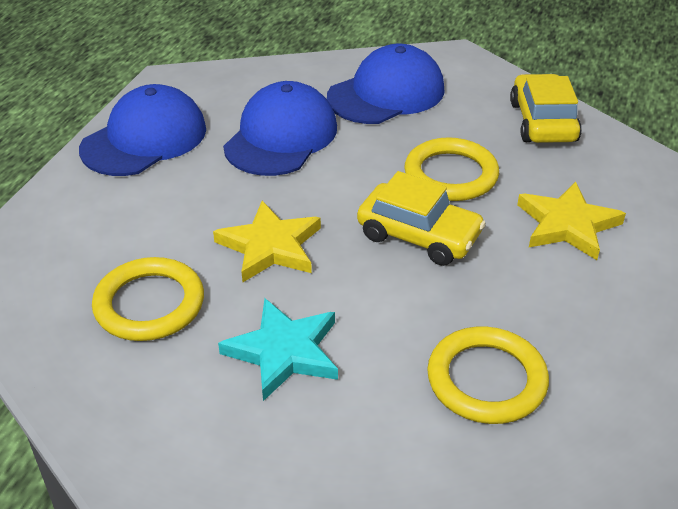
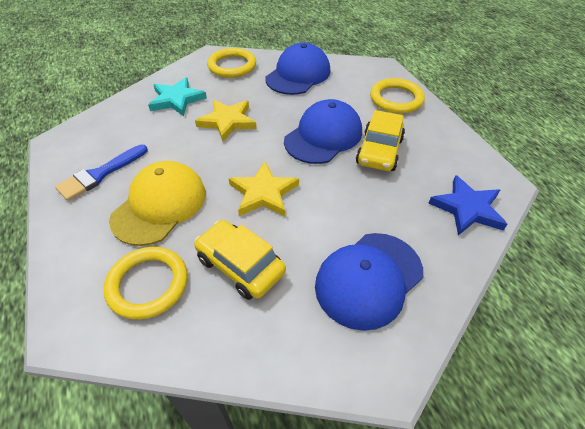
blue brush: none = 0 -> [55,145,148,201] = 1
blue star: none = 0 -> [428,175,507,235] = 1
yellow cap: none = 0 -> [109,161,206,246] = 1

